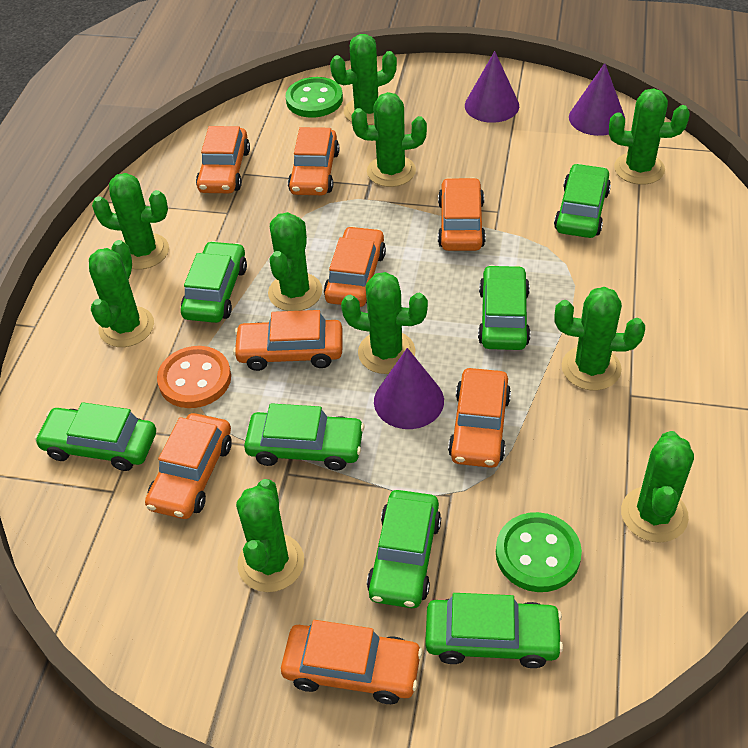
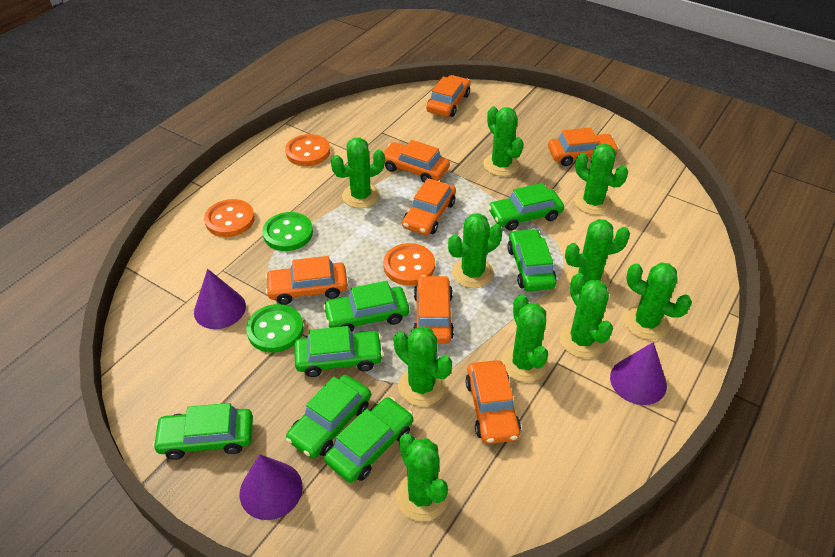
orange button: [157,346,231,408] = 1 -> [204,199,255,237] [285,134,330,166] [383,243,435,285] = 3
orange car: [145,413,232,519] [196,126,250,193] [233,310,343,371] [281,620,423,704] [288,127,339,195] [324,226,386,307] [438,178,486,251] [448,368,511,468] = 8 -> [265,256,348,305] [383,140,450,182] [402,178,456,235] [413,275,454,344] [426,75,471,117] [465,360,521,444] [548,127,619,166] = 7

